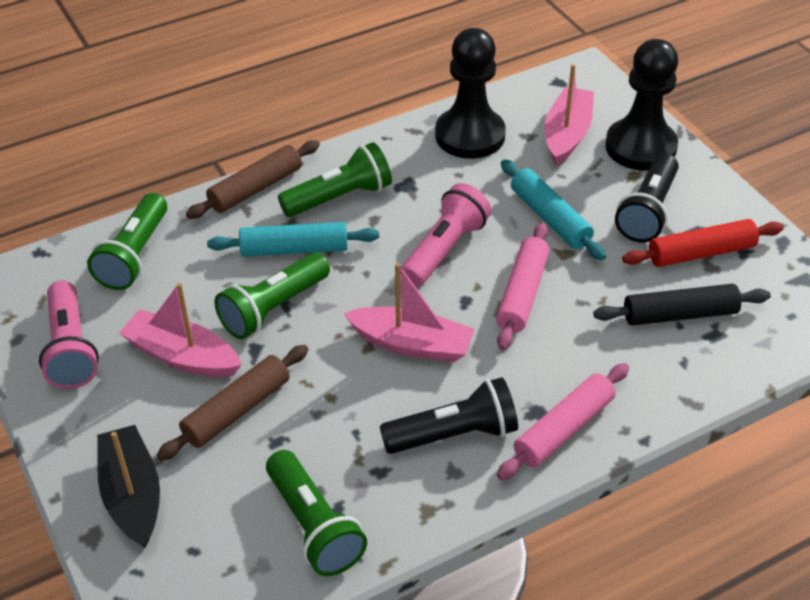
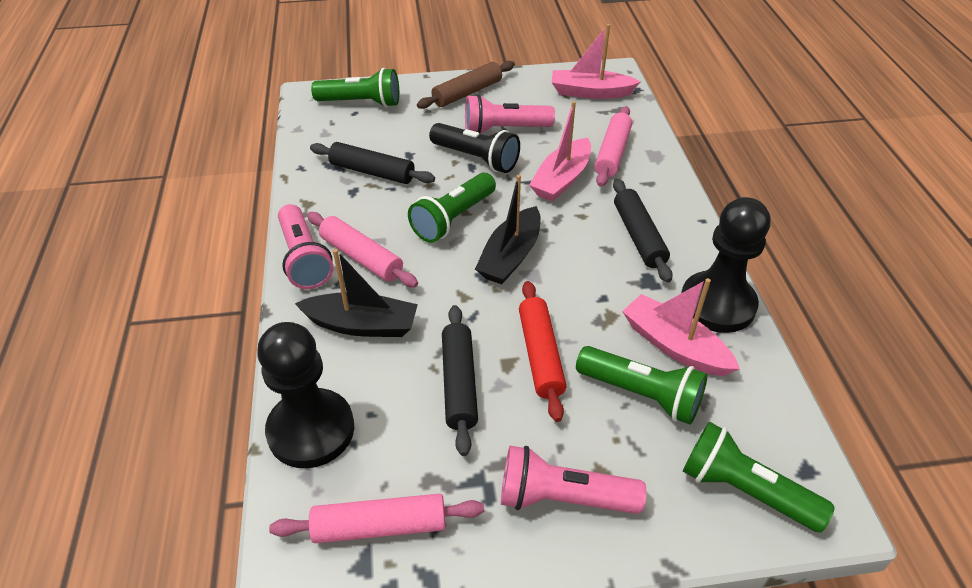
black boat: [97,425,160,548] = 1 -> [295,249,418,337] [475,175,541,284] = 2
black flashlight: [380,377,518,454] [615,154,679,242] = 2 -> [429,123,520,173] = 1
black rolling pin: [593,284,771,326] = 1 -> [310,142,435,184] [442,305,478,456] [613,179,673,283] = 3
brown rolling pin: [157,345,308,461] [186,140,320,219] = 2 -> [417,61,515,109] = 1
pink flashlight: [39,280,99,389] [400,183,491,287] = 2 -> [278,204,334,289] [465,94,555,134] [501,446,646,514] = 3
pink rolling pin: [496,223,550,350] [497,363,629,480] = 2 -> [269,494,484,543] [307,212,418,287] [595,106,632,187] = 3
turquoise rolling pin: [207,222,379,257] [501,159,606,260] = 2 -> none = 0

